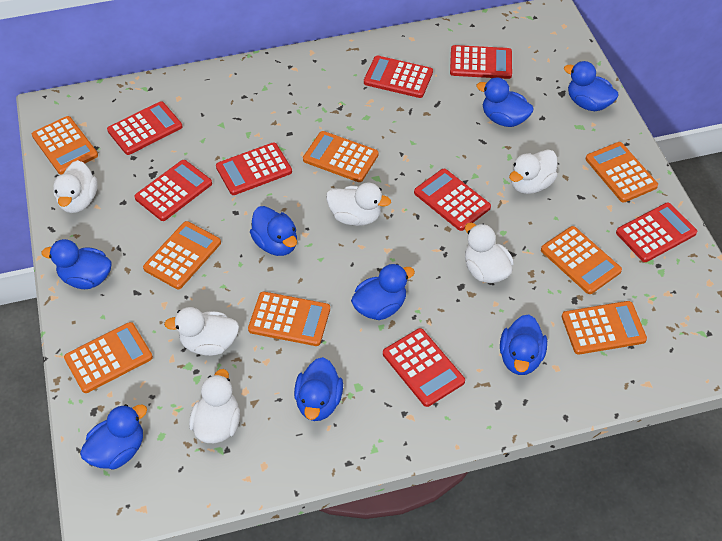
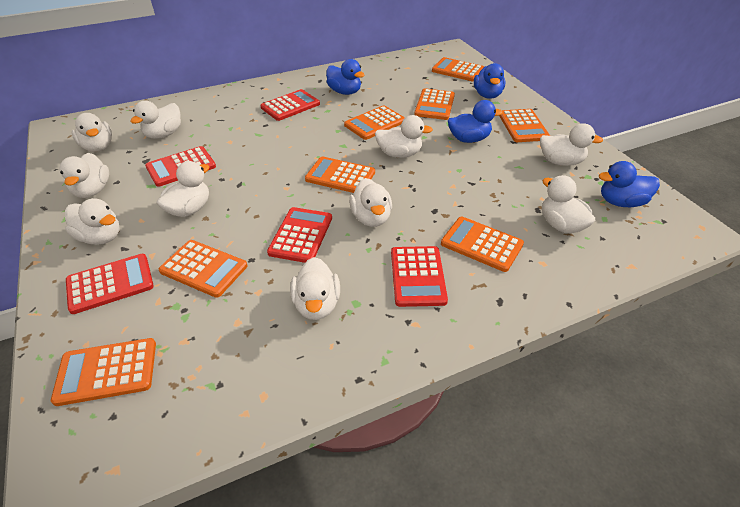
blue duck: [42,239,112,289] [80,404,147,469] [250,206,297,256] [294,357,343,421] [351,264,415,320] [476,78,534,127] [500,314,547,375] [564,61,619,111] = 8 -> [326,59,364,95] [448,100,503,143] [474,63,505,99] [599,161,660,207] = 4
red calculator: [107,101,183,155] [134,160,212,221] [216,142,292,195] [364,56,433,98] [383,328,465,407] [414,169,491,231] [450,45,512,79] [616,203,697,262] = 8 -> [66,254,154,314] [145,146,216,187] [260,89,320,121] [267,207,332,263] [391,246,448,307] = 5
white duck: [53,160,98,213] [164,307,239,356] [189,369,240,443] [326,183,391,226] [465,223,514,283] [509,150,558,194] = 6 -> [59,153,109,198] [65,198,120,245] [72,113,112,152] [130,101,181,139] [157,161,209,217] [290,257,340,320] [349,178,392,227] [375,115,433,158] [540,123,603,166] [542,175,595,233] = 10

